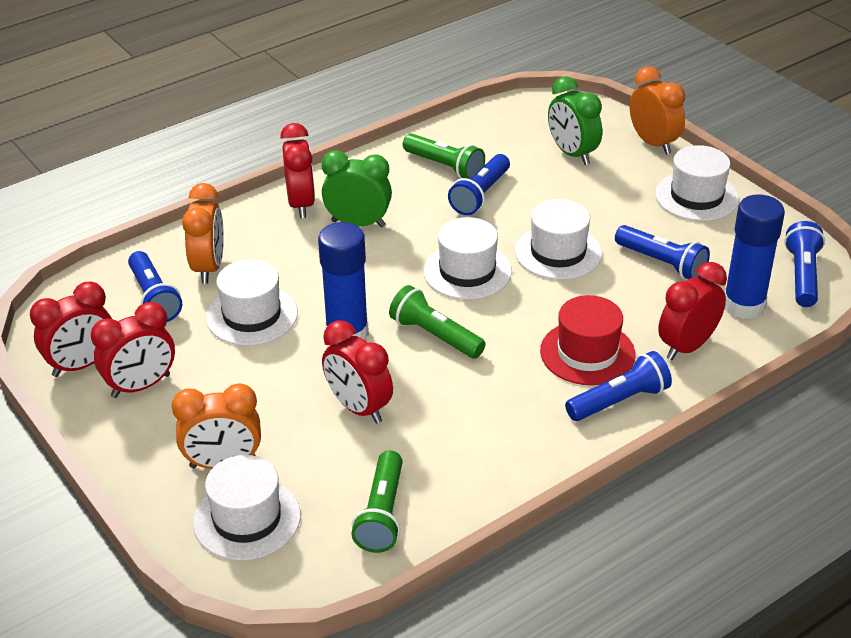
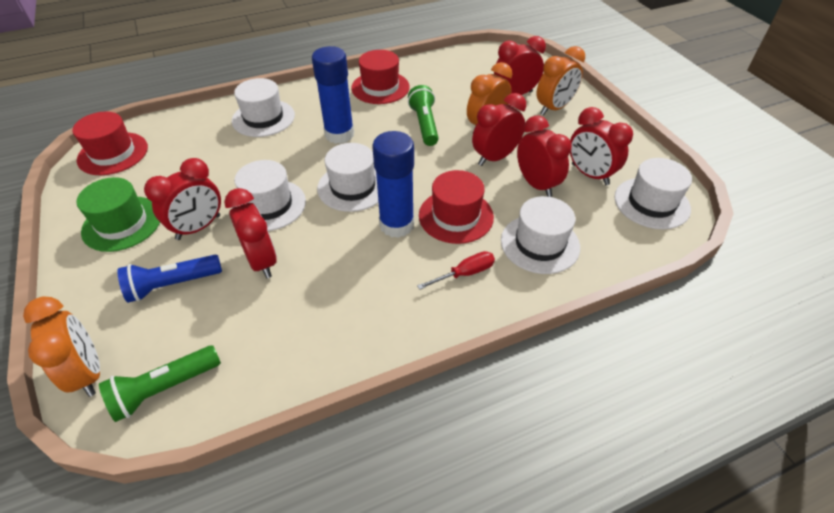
blue flashlight: [128,251,182,322] [448,154,510,215] [565,351,672,421] [615,225,710,279] [784,221,825,307] = 5 -> [117,255,222,303] = 1
green clock: [322,150,392,228] [548,76,602,165] = 2 -> none = 0
green flashlight: [351,450,403,553] [389,285,486,358] [403,134,485,179] = 3 -> [99,345,221,422] [408,85,439,146] = 2
green hat: none = 0 -> [76,177,160,252] = 1
red clock: [30,282,112,377] [91,302,175,398] [280,123,315,218] [322,320,393,424] [658,262,727,360] = 5 -> [144,158,221,240] [224,188,277,278] [472,93,526,166] [494,36,546,95] [517,115,572,197] [570,107,633,185] = 6
red hat: [540,295,636,385] = 1 -> [72,112,148,175] [351,50,410,104] [419,170,494,244] = 3
red screwdriver: none = 0 -> [417,251,495,290] = 1

